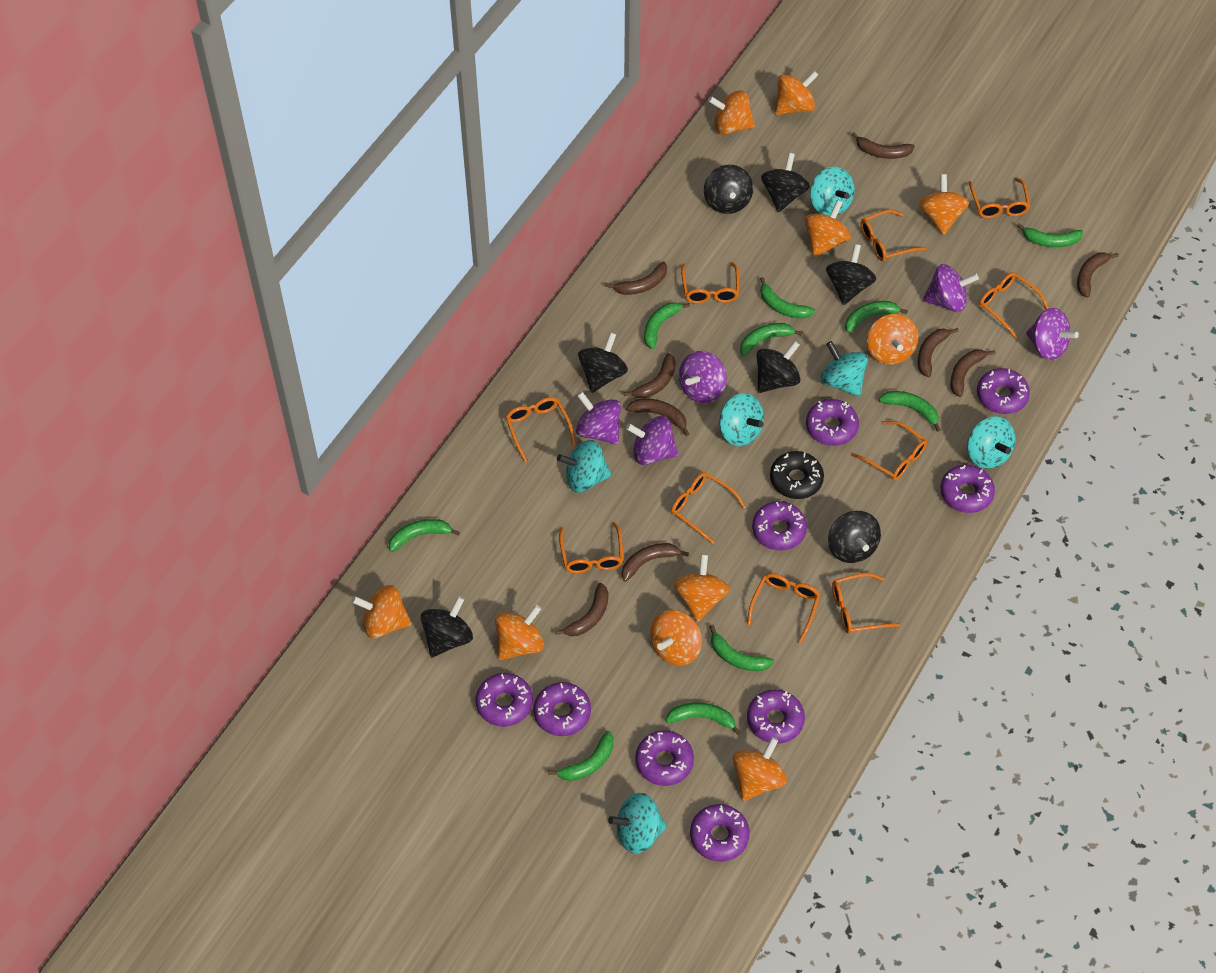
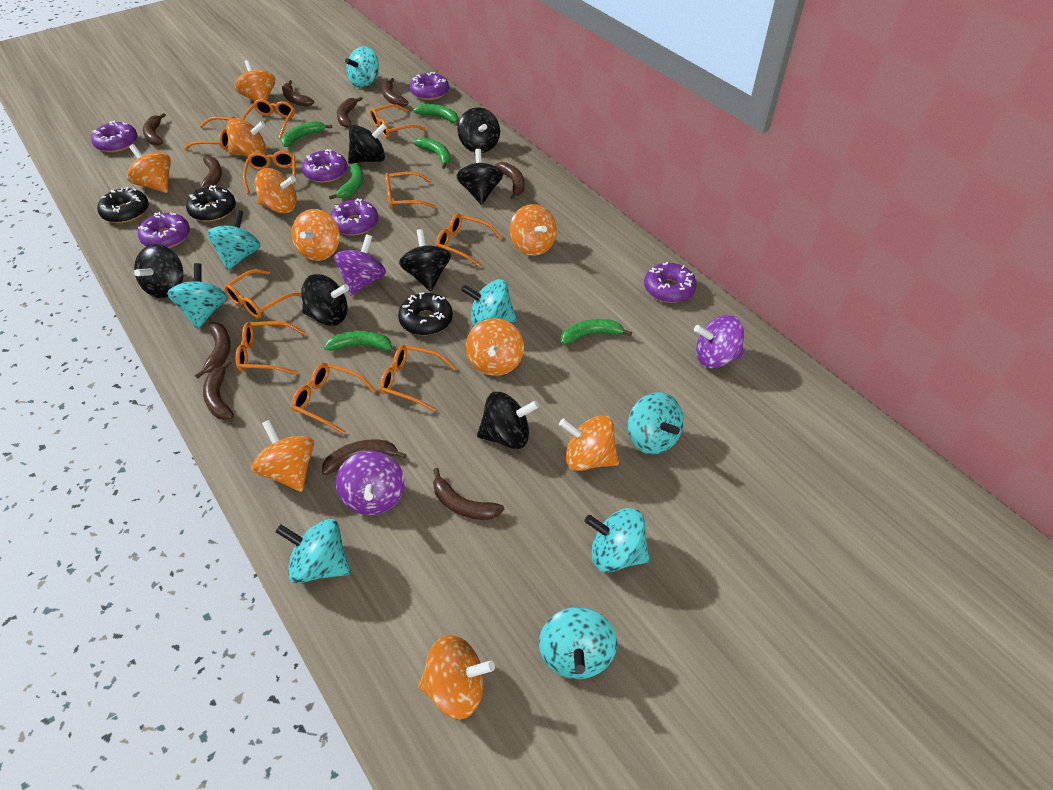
black donut: [770,451,824,499] = 1 -> [97,187,149,223] [186,185,236,222] [398,293,453,335] = 3
brown banana: [555,583,608,636] [606,262,667,295] [622,543,689,582] [624,353,676,398] [626,399,689,436] [852,132,915,159] [918,328,959,377] [950,349,995,397] [1077,252,1119,298] = 9 -> [143,113,166,146] [195,156,222,192] [195,322,231,378] [203,360,234,420] [282,80,314,107] [322,439,407,475] [337,97,363,128] [382,78,409,107] [433,468,504,520] [495,162,525,199] = 10
green banana: [389,519,460,552] [548,731,613,781] [644,302,690,349] [665,702,741,736] [709,625,774,671] [740,323,803,356] [760,277,815,319] [845,301,908,333] [879,391,941,432] [1017,223,1083,247] = 10 -> [281,121,332,147] [324,331,396,355] [329,163,363,200] [413,104,458,126] [413,137,451,169] [561,319,632,345] = 6
purple donut: [475,673,533,727] [533,682,591,736] [635,730,694,786] [690,804,750,862] [747,689,805,744] [752,501,807,551] [806,399,859,446] [940,465,995,513] [977,368,1030,414] = 9 -> [91,121,138,152] [138,212,190,248] [302,149,347,183] [330,198,378,236] [410,72,449,100] [644,262,697,303] = 6
purple spinning top: [576,392,621,445] [626,416,679,465] [679,351,727,403] [923,264,979,312] [1026,308,1079,360] = 5 -> [334,234,386,296] [336,451,405,515] [694,315,744,369] = 3
turquoise spinning top: [557,440,612,493] [608,793,667,854] [719,393,764,447] [810,167,855,216] [820,341,868,397] [967,416,1015,469] = 6 -> [167,263,227,329] [207,210,261,271] [276,519,351,584] [345,46,379,88] [461,279,517,326] [539,607,617,679] [585,508,650,572] [628,392,684,455] = 8

